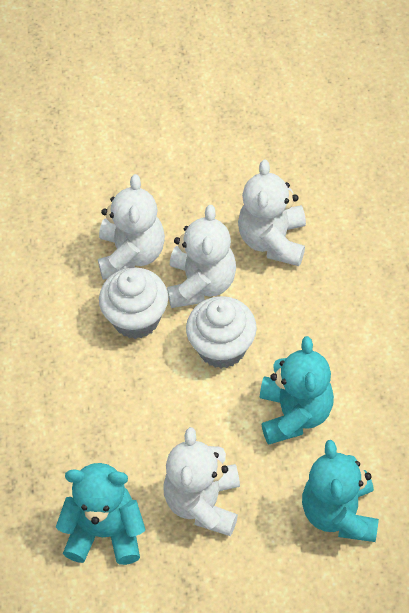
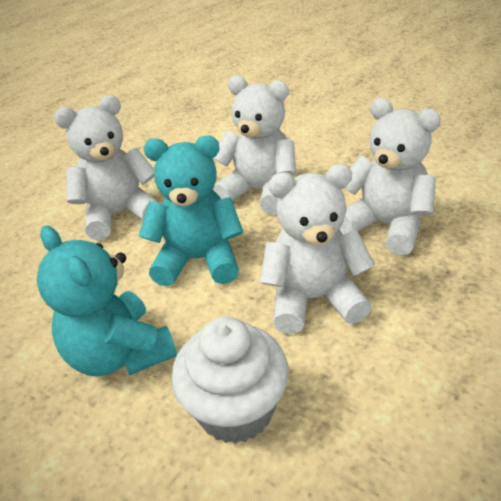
turquoise teddy bear: [56,463,146,565] [260,336,334,445] [302,440,379,542] = 3 -> [37,226,177,376] [139,136,243,286] = 2
white cupcake: [99,267,168,339] [186,296,257,368] = 2 -> [171,317,289,444] = 1

